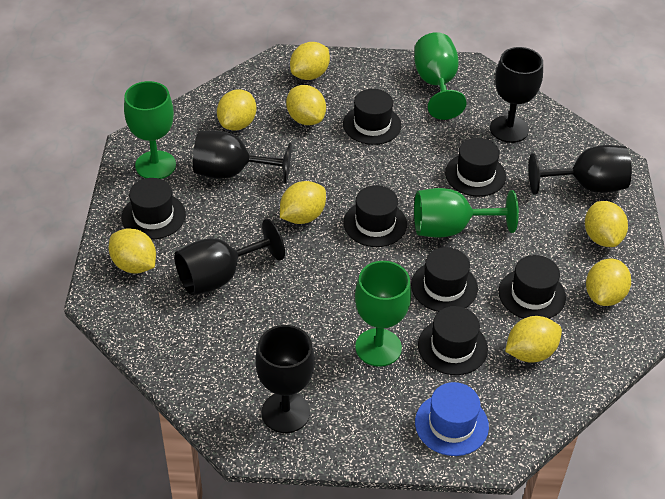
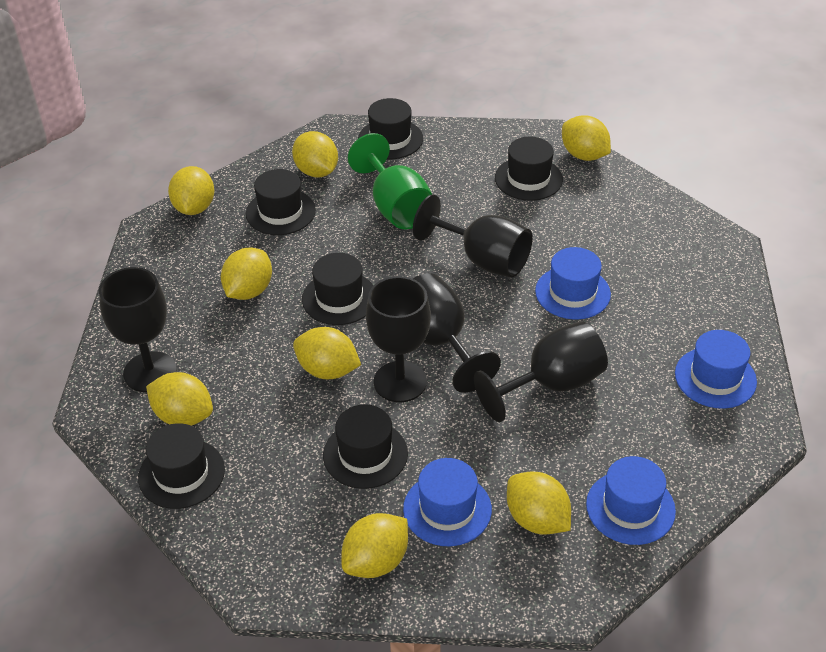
black hat: [121,178,186,240] [343,89,402,145] [343,185,407,247] [411,247,478,312] [418,306,488,375] [445,138,506,197] [499,255,566,319] = 7 -> [138,423,225,509] [246,169,316,235] [302,253,373,325] [323,404,408,489] [358,98,423,159] [495,137,563,201] = 6
blue hat: [415,382,489,456] = 1 -> [403,458,492,546] [535,247,611,320] [586,456,676,545] [675,330,757,409] = 4
green goblet: [124,81,176,179] [355,261,411,367] [414,32,467,120] [414,188,519,237] = 4 -> [348,133,432,229] = 1

